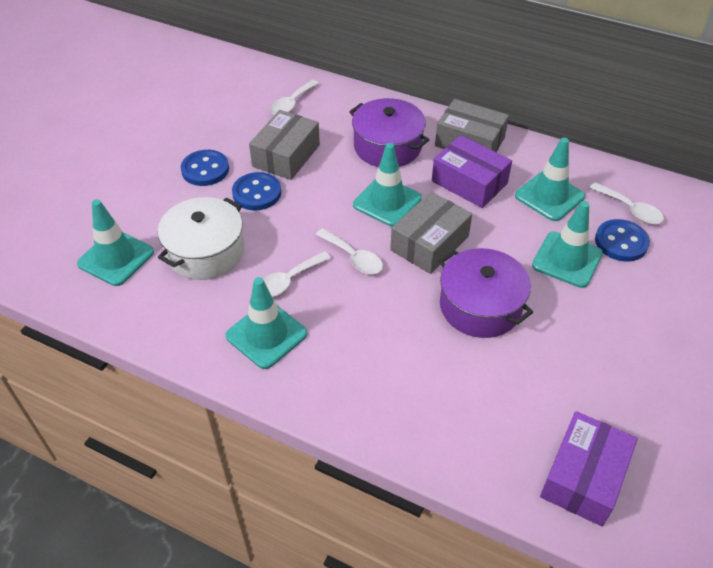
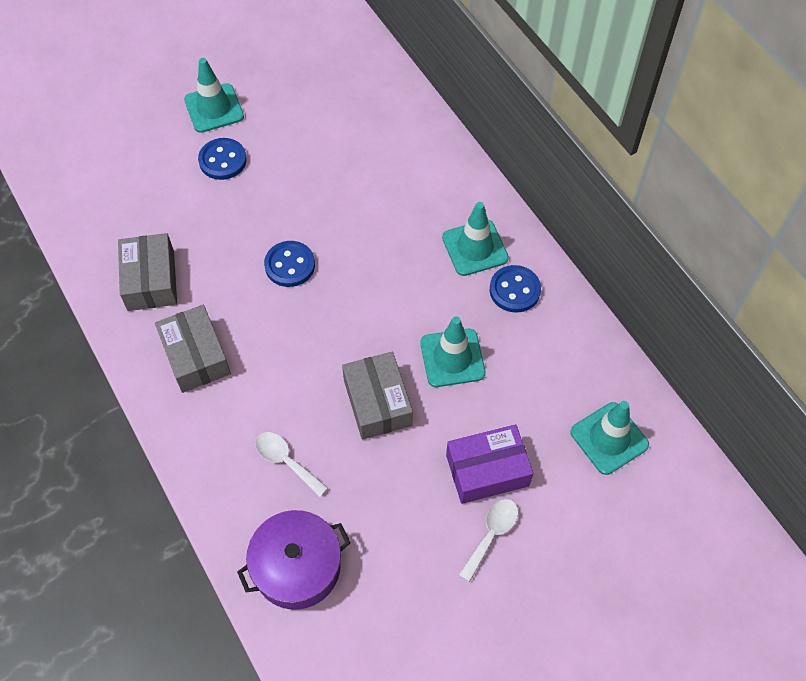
purple box: [432,135,512,208] [540,411,638,526] = 2 -> [446,424,533,504] = 1
purple pot: [349,98,429,167] [439,248,533,338] = 2 -> [237,510,350,610] = 1
turquoise traffic cone: [77,199,154,286] [225,277,307,369] [353,143,422,227] [515,138,585,221] [532,201,603,288] = 5 -> [184,58,244,133] [420,316,486,387] [442,202,509,276] [570,401,649,475] = 4
white pot: [158,197,244,280] = 1 -> none = 0
white spoon: [263,251,331,297] [270,80,319,114] [316,228,383,274] [590,182,664,224] = 4 -> [255,432,328,497] [459,499,518,582] = 2

